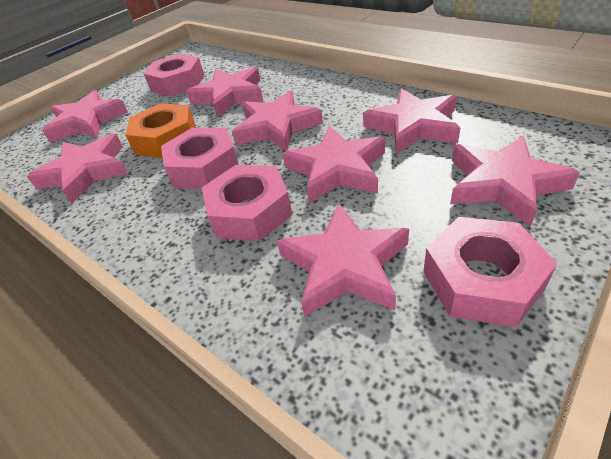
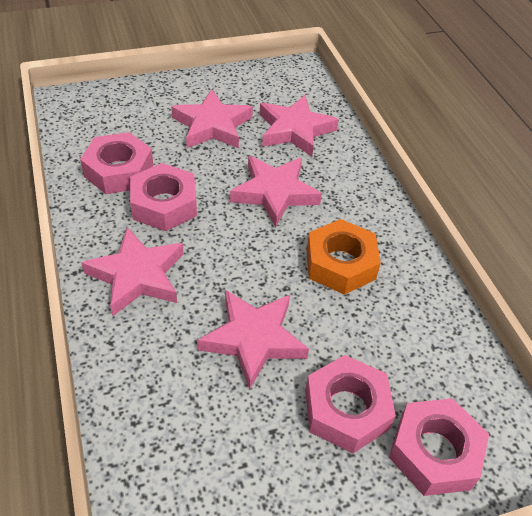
pink star: [27,134,128,203] [42,91,128,143] [186,67,263,117] [232,91,323,151] [277,204,409,317] [282,126,385,203] [363,88,460,154] [450,136,580,227] = 8 -> [81,227,184,316] [171,90,253,148] [197,290,309,390] [230,156,322,227] [259,95,339,157] = 5

